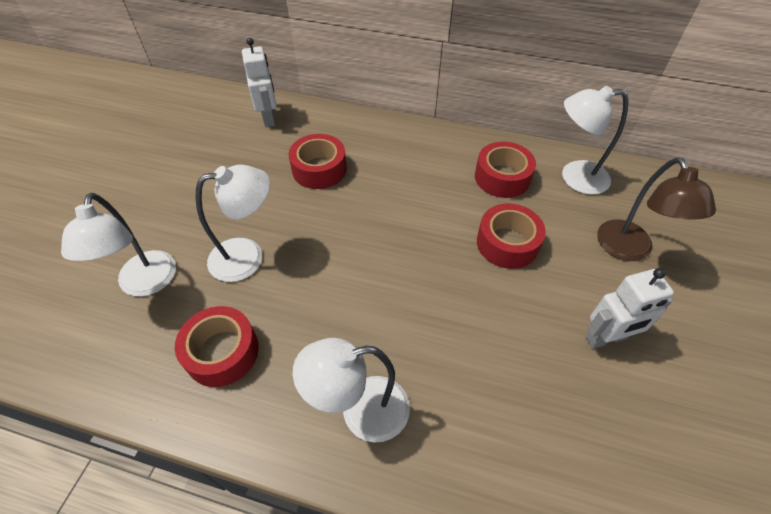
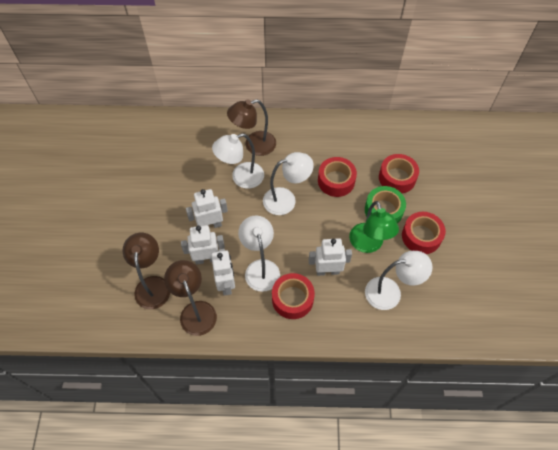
brown lamp: [597,157,716,261] = 1 -> [123,233,170,309] [164,260,217,336] [227,99,276,156] = 3
green lamp: none = 0 -> [349,201,399,253] = 1
green tape: none = 0 -> [365,186,406,224] = 1
white robot: [242,38,277,127] [586,268,674,349] = 2 -> [181,225,225,264] [186,189,228,228] [211,249,235,295] [309,238,352,276] = 4

